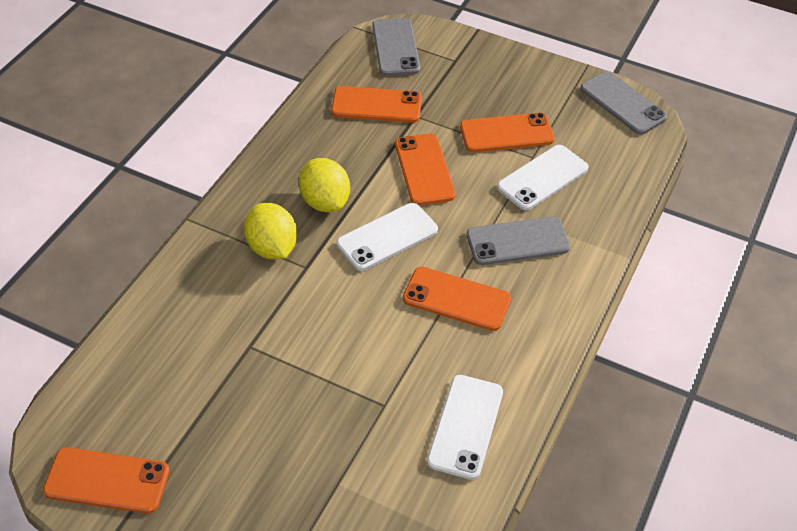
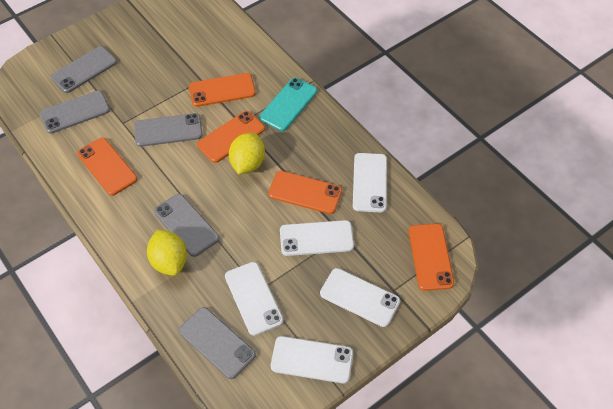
grey phone: [372,18,420,76] [466,216,570,265] [580,71,667,135] = 3 -> [40,91,110,134] [51,46,117,93] [134,113,203,147] [154,194,219,257] [179,307,256,379] = 5
turquoise phone: none = 0 -> [260,78,317,131] = 1
white phone: [337,203,438,271] [427,375,503,480] [497,145,589,210] = 3 -> [225,262,284,336] [271,336,353,383] [280,220,354,256] [320,268,400,327] [353,153,387,212] = 5

